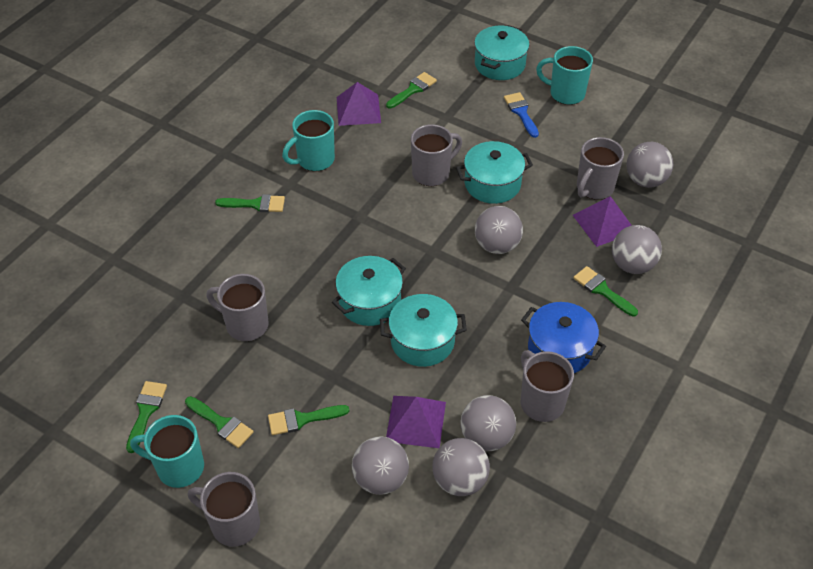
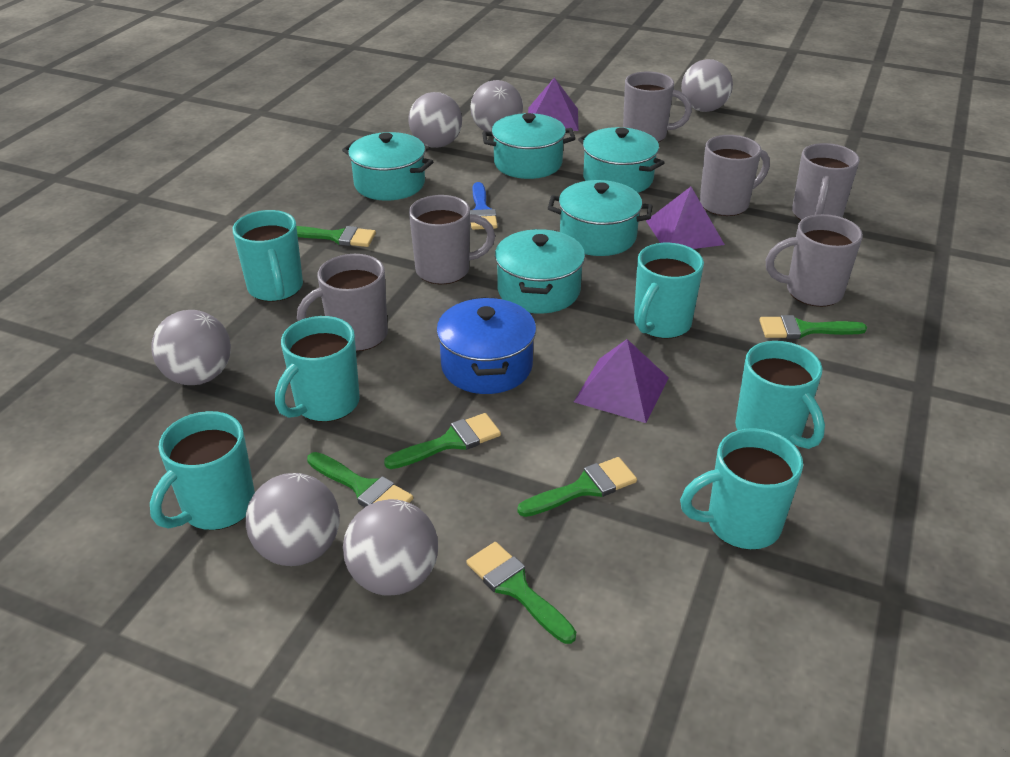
grey mug: [188,472,260,547] [206,274,269,341] [411,124,462,186] [521,350,574,422] [577,137,624,200] = 5 -> [297,254,388,351] [409,195,495,284] [623,71,692,142] [700,135,770,216] [766,214,863,307] [792,143,860,220] = 6
turquoise mug: [130,415,204,488] [282,110,335,171] [536,46,593,105] = 3 -> [150,411,255,530] [233,210,303,302] [275,316,360,422] [634,243,704,339] [680,428,803,550] [735,341,825,449] = 6
turquoise pot: [332,256,406,326] [380,294,467,367] [456,141,533,204] [474,25,529,80] = 4 -> [342,132,433,201] [482,113,575,179] [495,229,585,314] [548,180,652,256] [578,127,665,193] = 5

